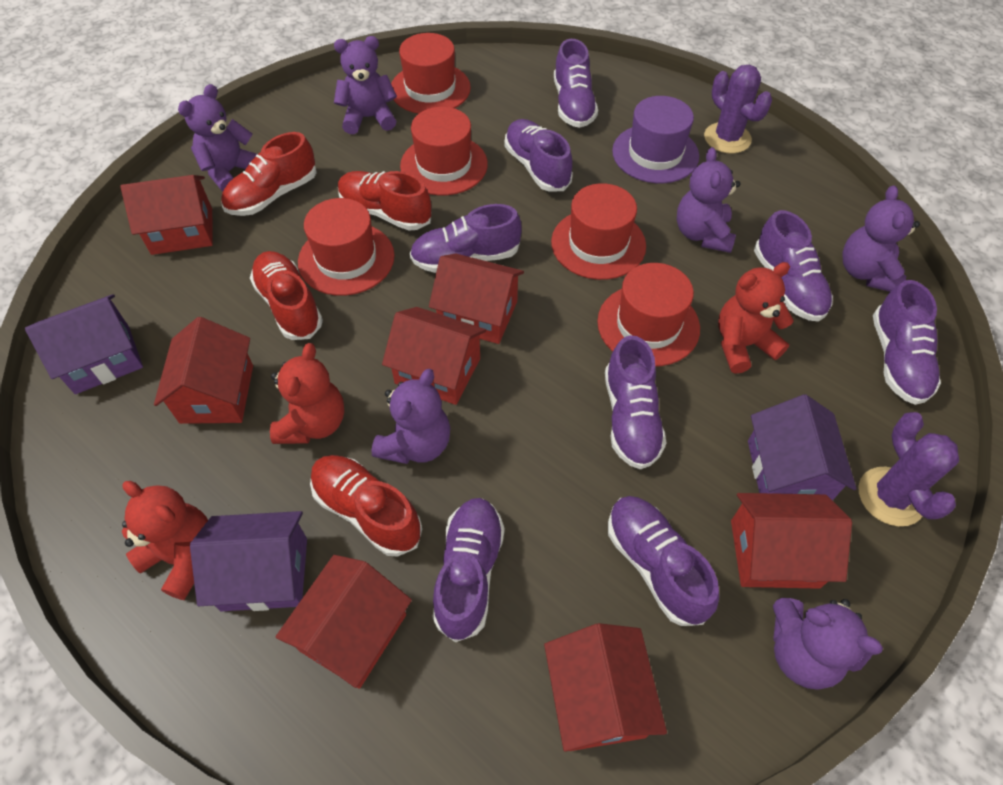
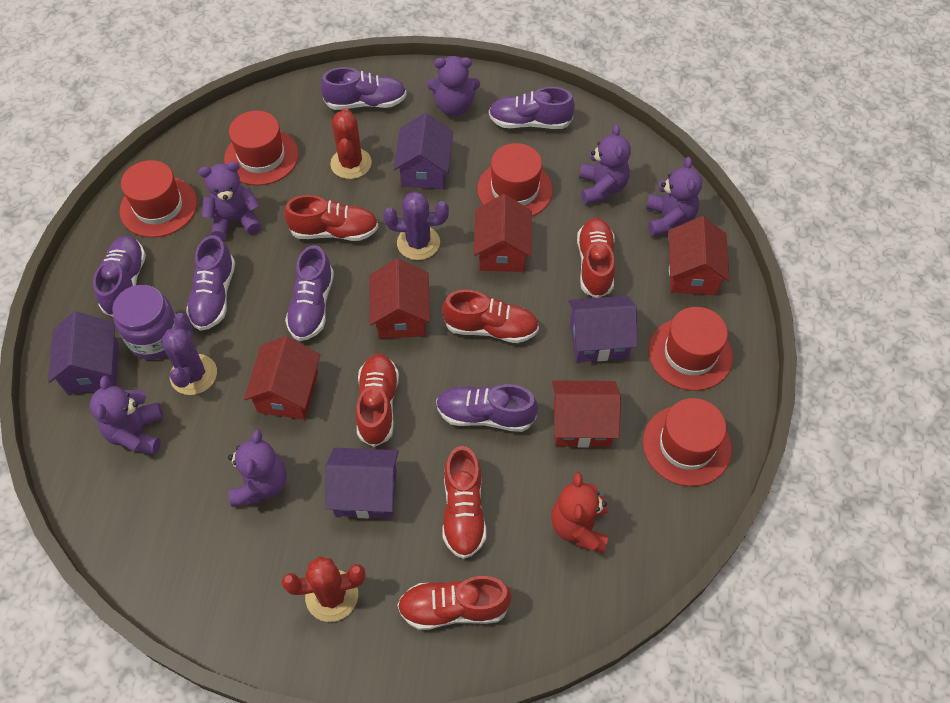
purple hat: [612,96,699,183] = 1 -> none = 0
purple house: [25,294,143,394] [190,511,307,612] [748,395,857,501] = 3 -> [48,311,119,394] [325,448,399,518] [394,113,453,189] [568,296,638,362] = 4
purple jar: none = 0 -> [112,285,176,360] = 1
purple shoe: [410,204,522,273] [432,498,505,642] [504,119,573,192] [554,39,598,128] [605,335,666,469] [608,496,719,626] [754,210,833,322] [873,280,941,405] = 8 -> [93,235,146,317] [186,235,235,331] [285,245,334,341] [321,67,407,110] [436,384,538,432] [489,87,575,129] = 6
red cactus: none = 0 -> [282,556,366,622] [330,108,372,179] = 2
red house: [121,175,213,255] [154,317,253,424] [276,555,412,689] [382,307,486,405] [429,254,524,344] [544,623,667,752] [731,493,852,589] = 7 -> [244,336,320,420] [370,259,430,339] [473,194,532,272] [552,380,621,448] [669,216,730,295] = 5
red shoe: [221,132,317,216] [250,251,323,340] [310,455,422,556] [338,171,431,231] = 4 -> [284,195,378,241] [356,354,399,447] [397,576,512,630] [442,290,539,343] [442,446,486,559] [577,218,615,298] = 6
red teddy bear: [122,481,208,600] [270,343,344,444] [718,262,794,374] = 3 -> [551,472,609,553] = 1

